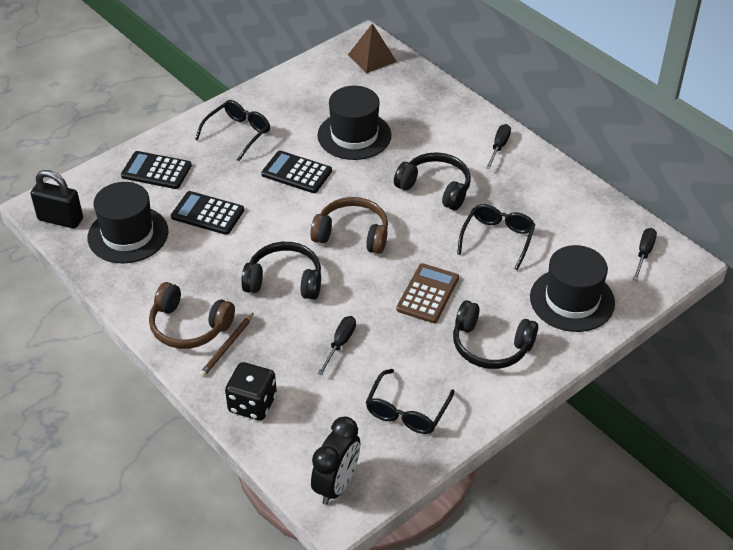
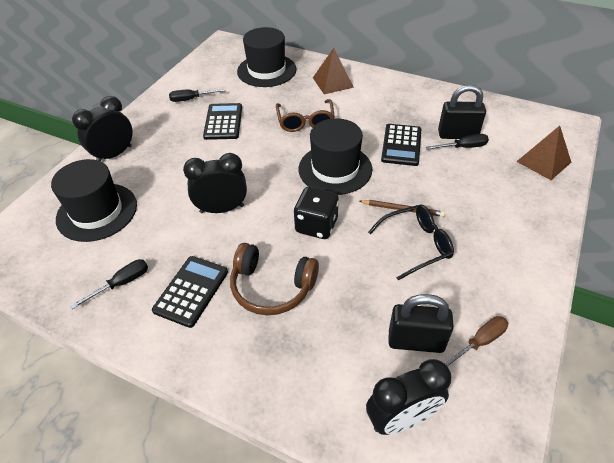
black clock: [311,416,360,505] = 1 -> [72,96,133,161] [183,153,247,213] [366,359,451,435] = 3
black glasses: [195,100,270,162] [366,369,455,434] [457,204,535,271] = 3 -> [368,205,454,280] = 1
black headphones: [241,242,321,300] [394,152,471,210] [453,300,538,369] = 3 -> none = 0
black padlock: [31,170,83,229] = 1 -> [389,294,454,353] [438,85,486,139] = 2
brown calculator: [396,263,459,323] = 1 -> none = 0
brown glasses: none = 0 -> [276,99,335,132] = 1
brown headphones: [149,282,235,349] [310,197,388,254] = 2 -> [230,243,319,315] = 1
brown pyramid: [348,23,397,73] = 1 -> [313,48,354,94] [516,126,571,180] = 2
brown screwdriver: none = 0 -> [444,316,508,367] = 1

